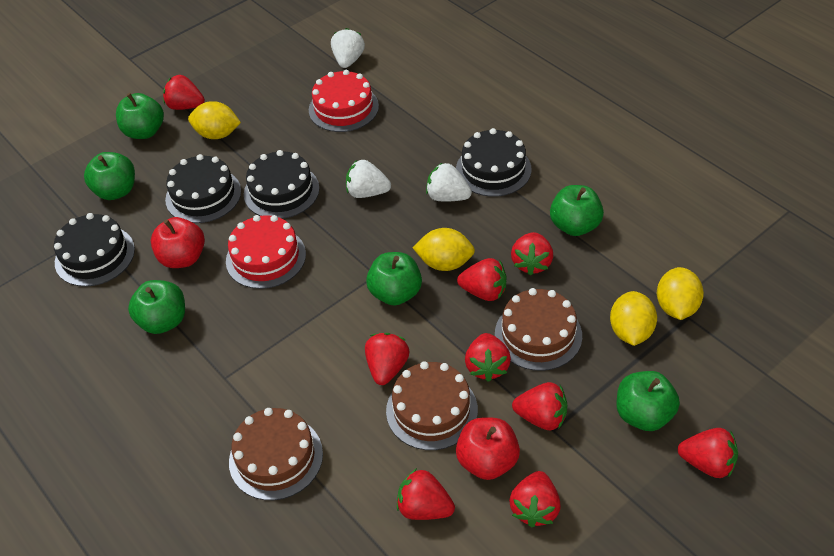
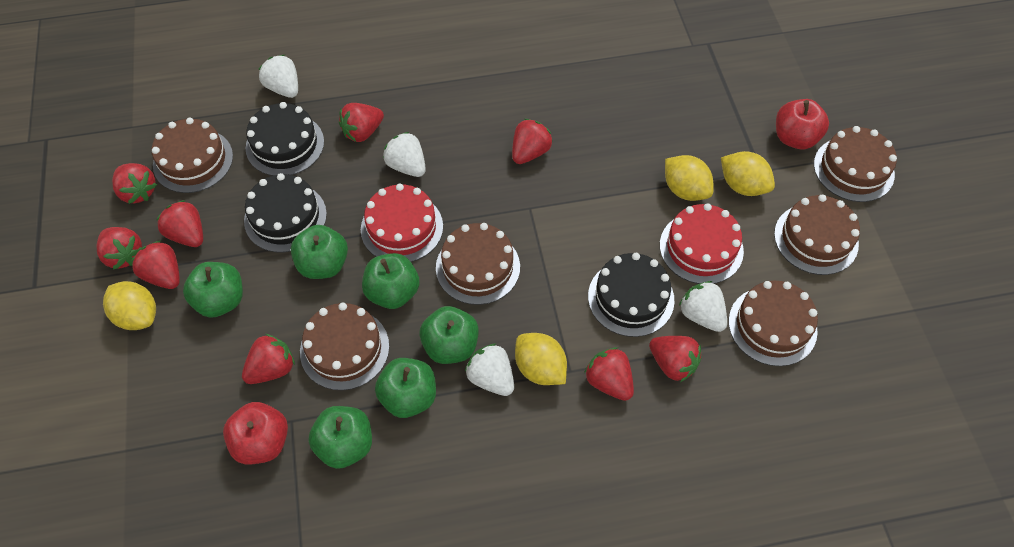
black cake: [54,213,135,287] [165,154,241,223] [244,150,319,219] [456,128,532,197] = 4 -> [244,173,327,252] [246,102,324,176] [588,253,674,337] = 3
brown cake: [229,408,323,500] [386,361,478,450] [495,288,582,371] = 3 -> [152,117,233,193] [300,302,389,390] [436,223,520,305] [729,281,818,366] [774,194,860,275] [814,126,897,202] = 6
white strawberry: [331,28,365,68] [346,159,391,198] [426,162,472,202] = 3 -> [259,55,298,98] [383,132,426,177] [465,344,514,396] [679,281,727,332] = 4

